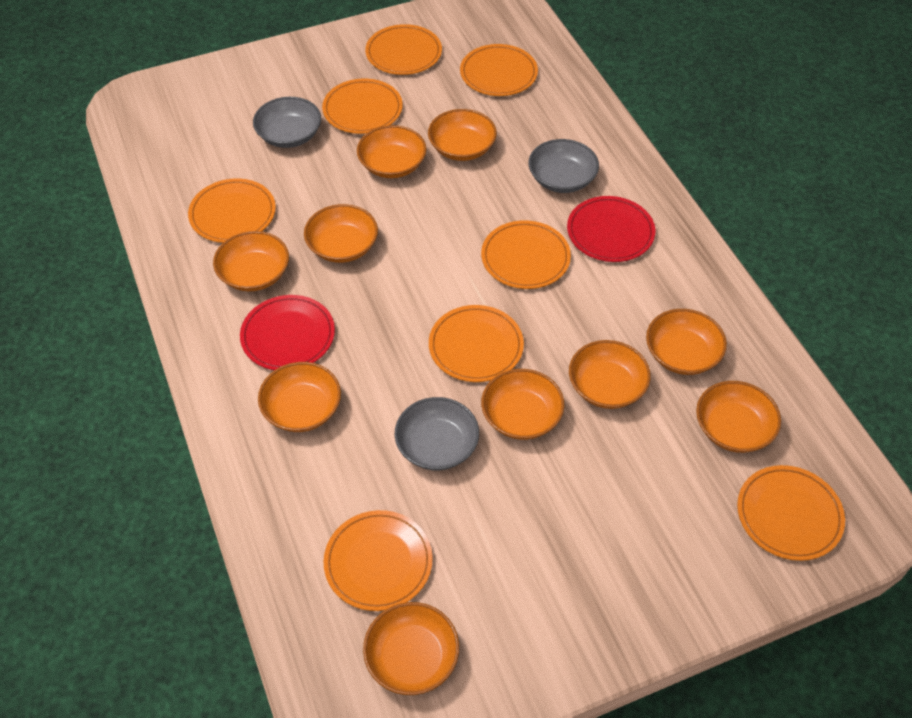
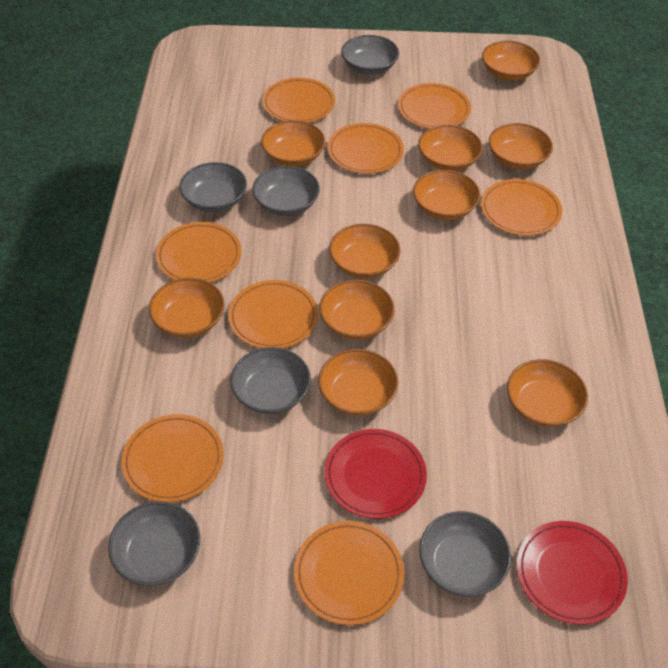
grey bowl: [253,97,321,148] [395,397,479,470] [529,139,599,193] = 3 -> [108,501,201,586] [179,162,247,212] [231,347,311,414] [252,166,320,216] [341,35,399,75] [419,511,511,597] = 6

